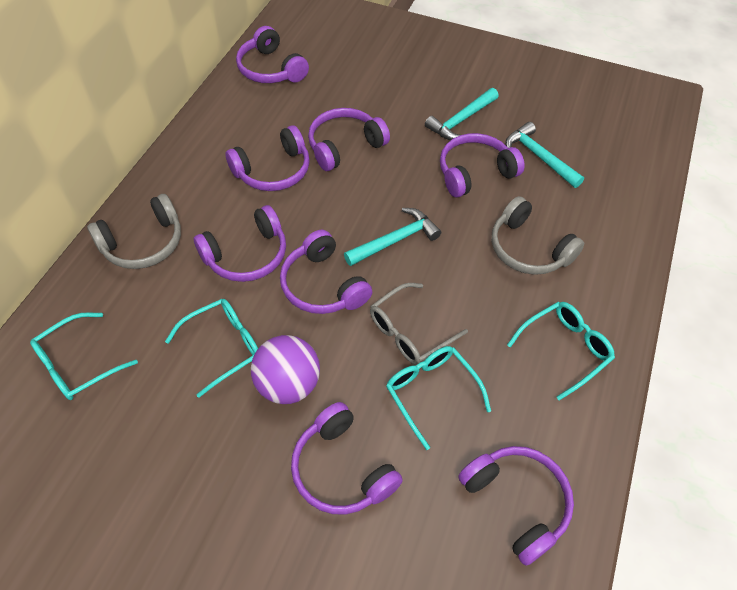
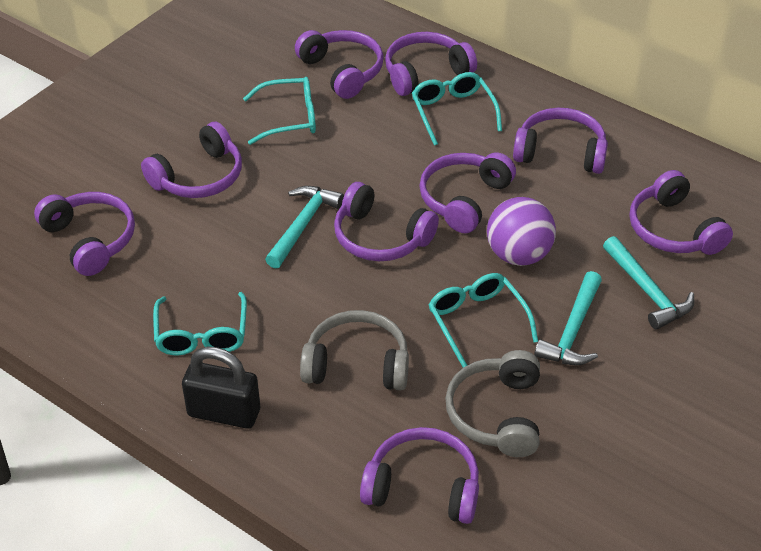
black padlock: none = 0 -> [182,346,260,429] = 1
grey glasses: [370,283,468,365] = 1 -> none = 0
purple headphones: [193,205,286,282] [225,125,310,191] [236,26,309,83] [280,230,372,314] [291,402,403,514] [308,108,390,171] [440,133,525,198] [458,446,574,566] = 8 -> [34,192,135,276] [141,122,242,198] [295,30,384,99] [334,182,439,261] [360,427,479,524] [385,32,477,96] [419,152,516,233] [513,108,608,174] [629,170,733,255] = 9

